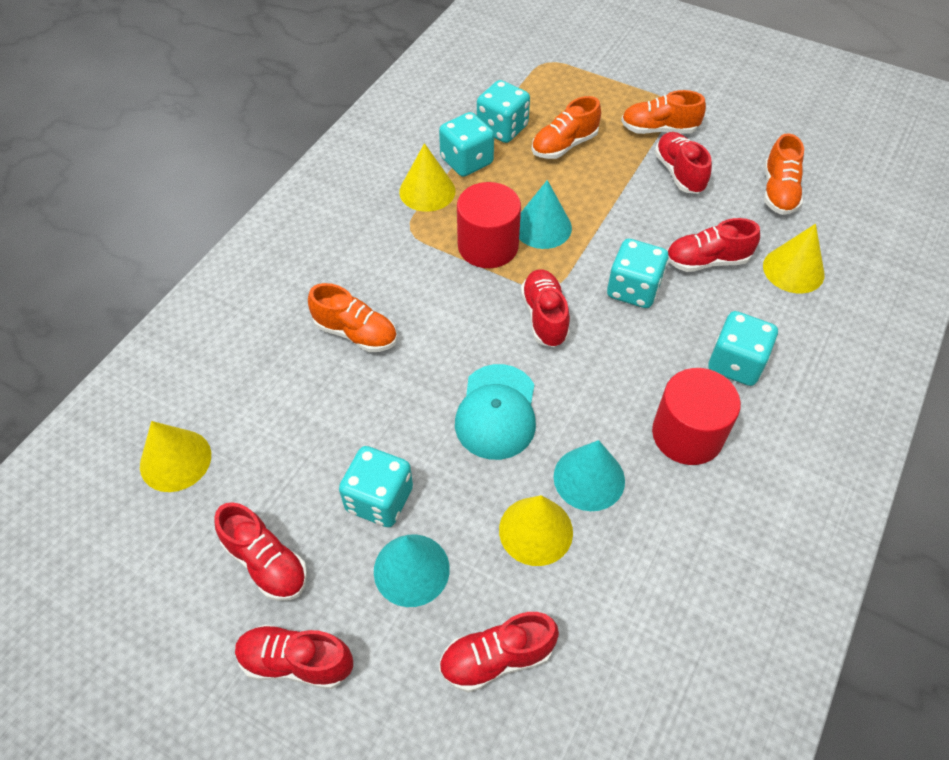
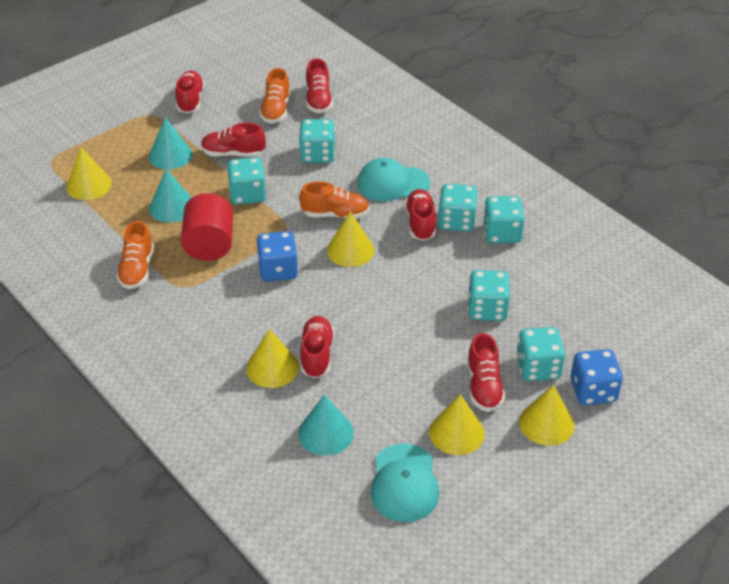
blue dice: none = 0 -> [257,231,298,282] [571,349,623,405] = 2
orange shoe: [308,283,397,352] [532,96,601,159] [621,90,706,134] [764,133,804,215] = 4 -> [116,221,154,289] [259,68,291,123] [299,181,369,219] = 3
red cylinder: [457,182,521,268] [652,368,741,465] = 2 -> [181,193,233,261] = 1
turquoise cap: [455,364,536,460] = 1 -> [357,158,430,201] [371,443,439,522] = 2
turquoise dice: [339,446,413,527] [439,112,494,177] [477,80,530,143] [607,239,668,308] [708,311,778,386] = 5 -> [227,157,266,205] [299,119,335,163] [438,184,478,232] [468,270,510,321] [483,196,525,243] [516,327,565,381] = 6
yellow cone: [140,421,211,492] [399,143,456,212] [499,495,573,566] [763,224,825,294] = 4 -> [66,147,112,200] [246,329,299,388] [327,211,375,267] [429,394,485,455] [519,385,574,446] = 5

